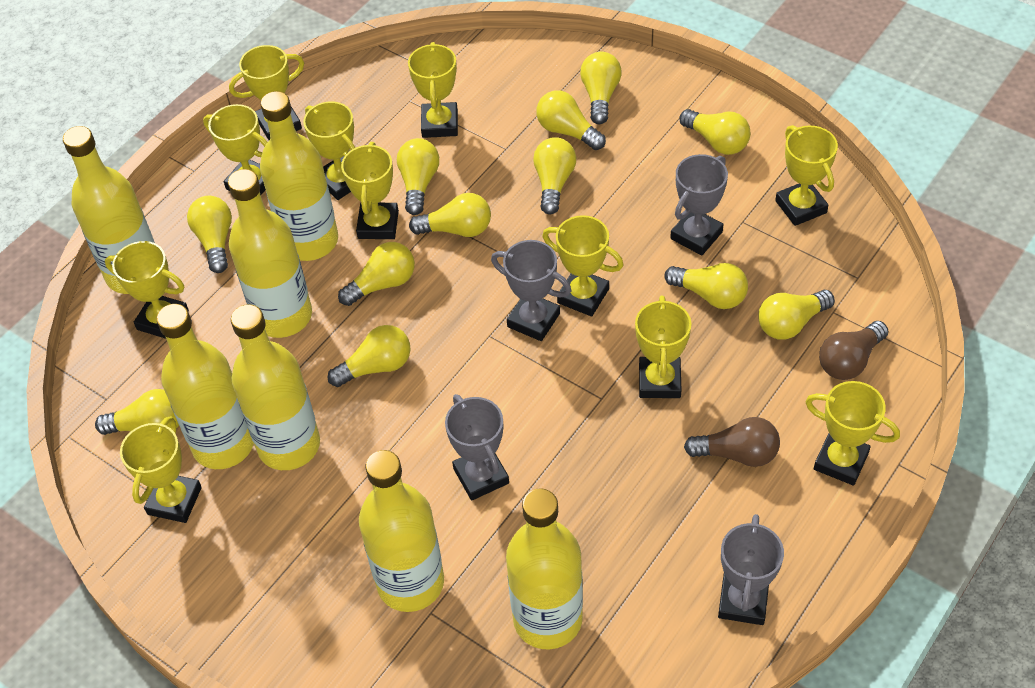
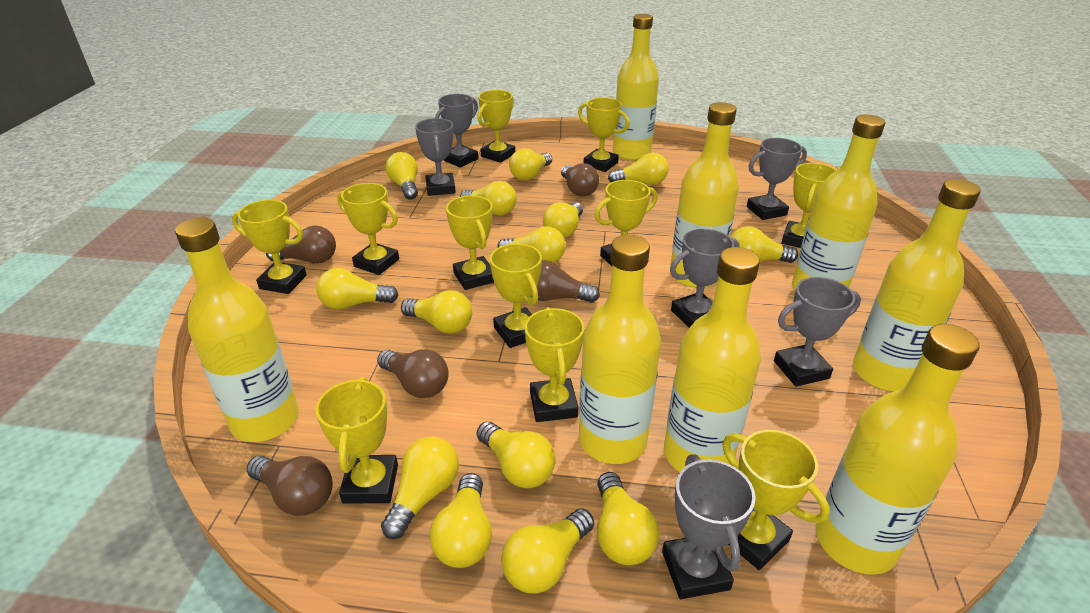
brown light bulb: [684,417,780,467] [819,321,888,380] = 2 -> [247,455,333,516] [266,226,336,264] [377,350,449,398] [531,260,600,303] [561,163,599,196] = 5
grey trophy: [445,394,509,501] [491,240,571,341] [670,154,728,255] [718,514,784,625] = 4 -> [415,118,456,196] [435,94,478,168] [662,454,756,599] [670,229,740,328] [747,138,807,220] [774,277,861,387] = 6
yellow bottle: [63,126,155,294] [156,304,254,469] [228,169,312,338] [231,304,320,470] [260,91,338,261] [359,450,444,612] [506,488,583,650] = 7 -> [175,217,299,442] [579,235,661,464] [613,14,659,160] [664,247,761,472] [670,102,739,288] [792,114,885,291] [816,324,980,575] [853,179,981,391] = 8
yellow light bulb: [95,389,179,435] [187,196,232,273] [328,325,411,387] [338,242,415,306] [397,138,439,215] [409,193,491,237] [533,137,576,214] [536,90,606,150] [580,52,622,124] [664,263,748,309] [680,109,751,155] [758,290,835,340] = 12 -> [316,268,399,310] [381,437,459,539] [385,152,418,200] [401,290,472,334] [429,473,492,568] [460,181,517,215] [477,421,556,488] [498,226,566,263] [501,508,594,594] [509,148,552,181] [543,202,583,238] [597,472,659,566] [608,153,669,185] [730,226,798,263] = 14

